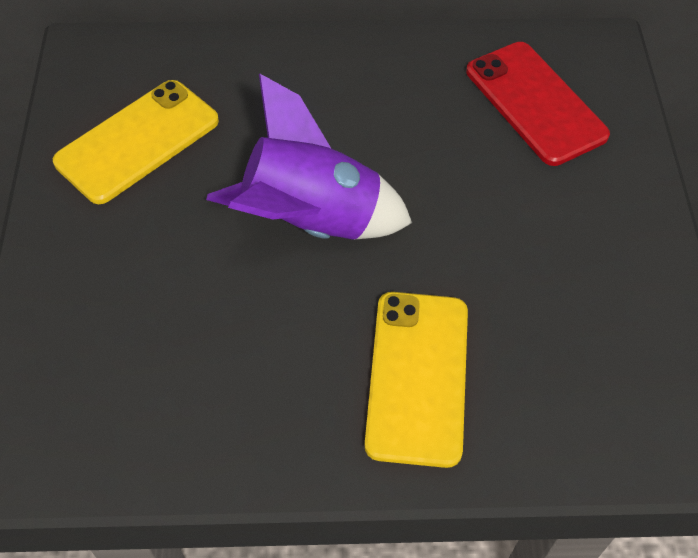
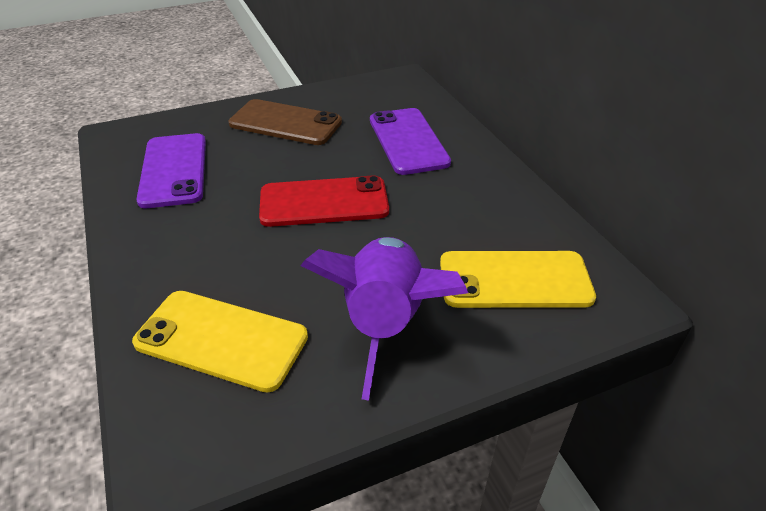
brown phone: none = 0 -> [228,99,342,145] = 1
purple phone: none = 0 -> [136,133,206,208] [370,108,451,175] = 2

